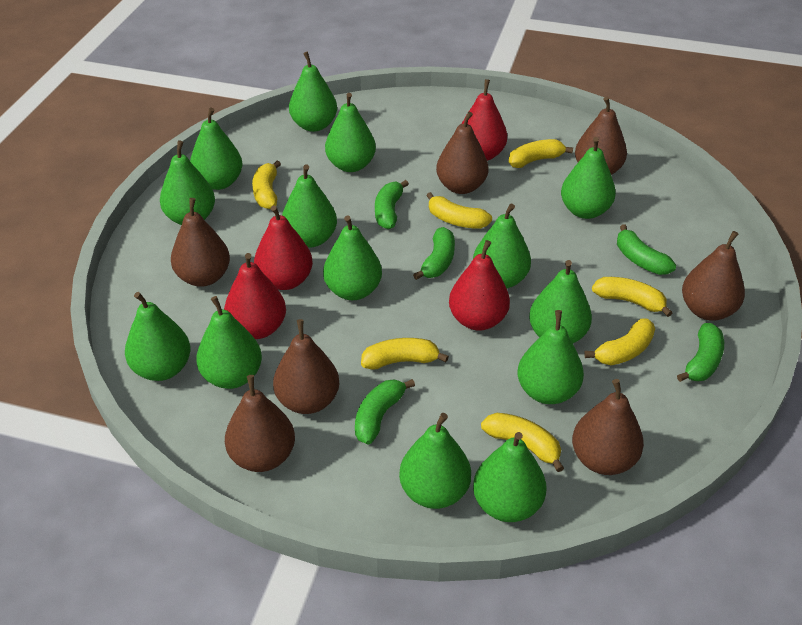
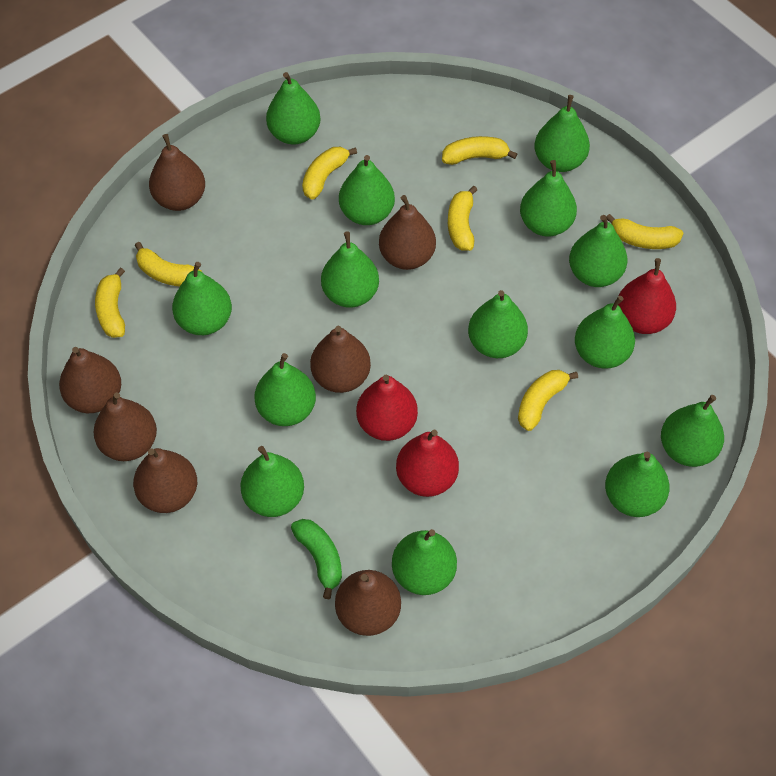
green banana: [355,379,415,445] [375,180,409,229] [413,227,455,280] [617,224,676,275] [677,323,724,382] = 5 -> [291,519,342,599] = 1
red pear: [224,253,286,339] [254,205,313,290] [449,240,510,331] [462,79,507,161] = 4 -> [356,375,418,441] [396,430,459,497] [618,258,676,334] = 3

